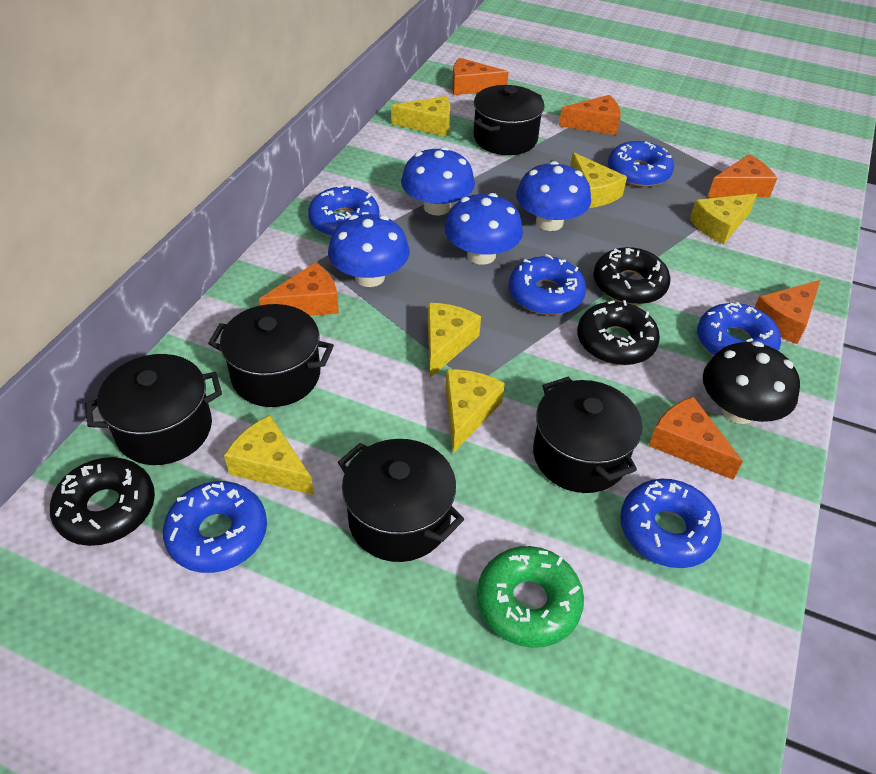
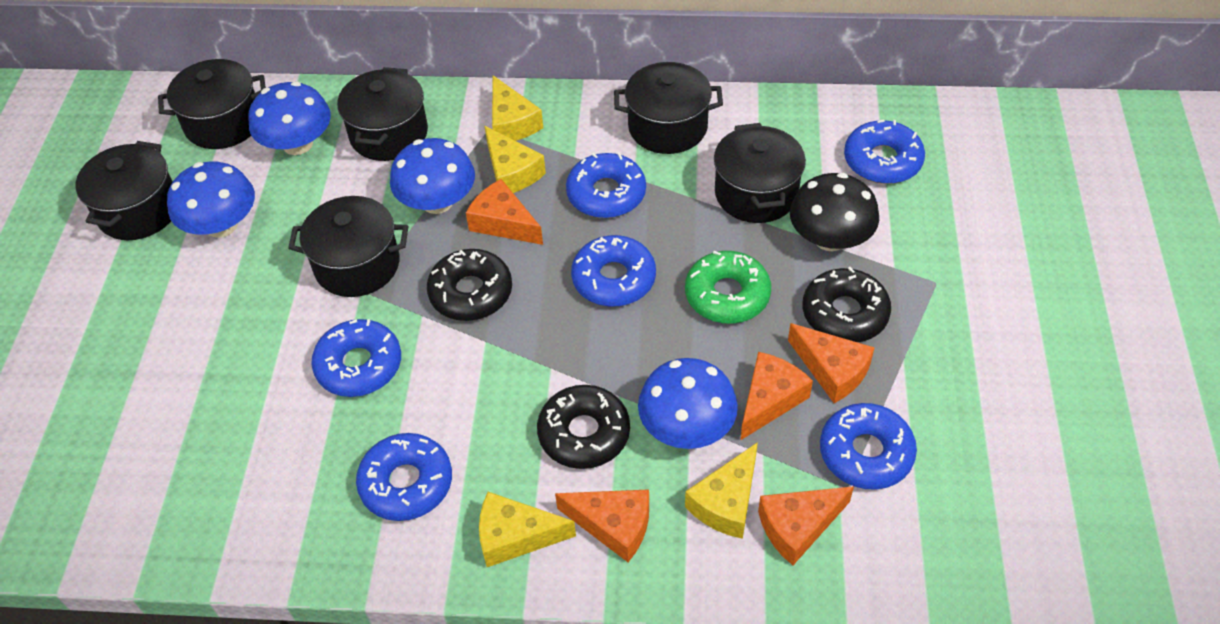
black pot: [85,354,222,465] [208,304,334,407] [338,439,464,562] [474,85,544,155] [533,377,643,493] = 5 -> [76,141,173,240] [158,59,266,149] [288,196,408,297] [337,67,428,161] [614,62,723,154] [714,123,806,223] = 6
orange cheese: [259,262,339,316] [452,58,509,95] [559,95,621,135] [649,397,743,480] [708,154,777,197] [755,280,820,344] = 6 -> [466,179,543,245] [555,489,649,562] [741,352,813,440] [758,486,854,565] [788,323,875,403] = 5
yellow cheese: [224,415,314,495] [391,96,450,137] [428,303,481,378] [446,369,505,453] [570,152,627,208] [690,193,757,245] = 6 -> [479,492,576,567] [485,126,546,193] [492,75,543,141] [685,442,758,539] = 4

